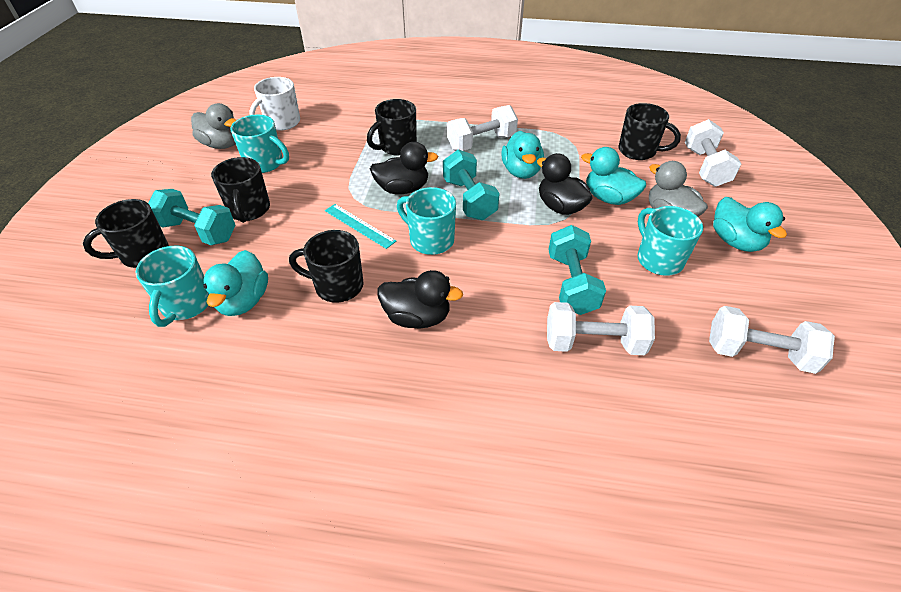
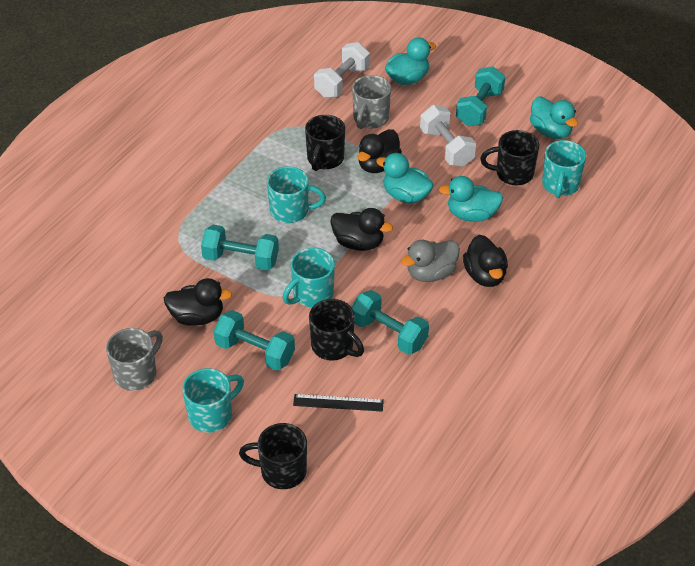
black duck: [370,142,439,194] [377,270,463,329] [537,153,593,215] = 3 -> [164,278,232,326] [330,208,393,251] [358,129,402,173] [463,235,508,287] = 4
black mug: [83,199,169,268] [211,157,270,223] [289,230,364,303] [367,99,417,156] [618,103,681,160] = 5 -> [239,423,307,489] [305,115,345,171] [309,299,364,361] [480,130,539,185] = 4
black ruler: none = 0 -> [293,394,384,412] = 1
grey duck: [191,103,236,149] [649,161,708,217] = 2 -> [401,240,460,282] = 1
grey mug: none = 0 -> [106,328,163,391] [352,75,391,129] = 2
turquoise dumbbell: [148,189,236,245] [443,150,500,220] [548,225,606,315] = 3 -> [201,224,279,271] [214,310,295,371] [351,290,429,355] [456,66,505,126] = 4
turquoise ruler: [325,204,396,249] = 1 -> none = 0
white dumbbell: [447,105,518,151] [547,302,655,355] [685,119,741,187] [709,306,835,374] = 4 -> [314,42,370,98] [420,105,476,167] = 2
white mug: [249,77,300,131] = 1 -> none = 0

